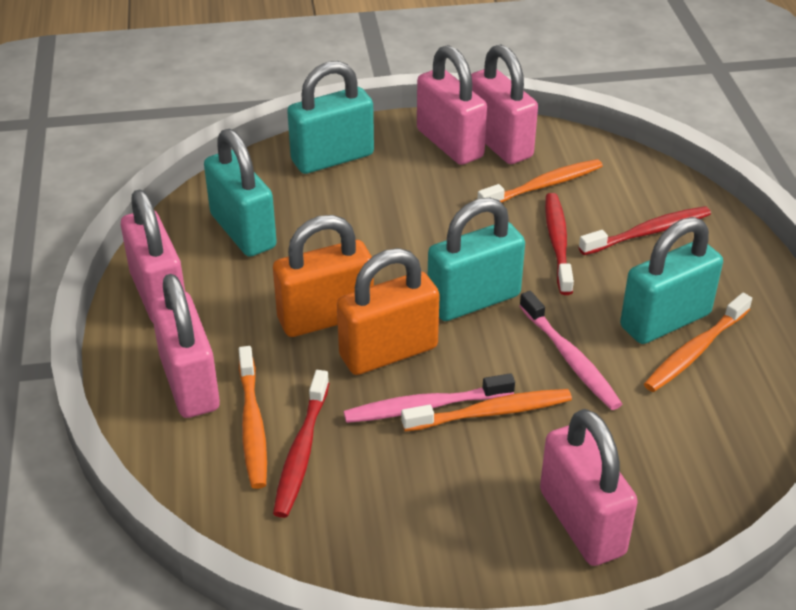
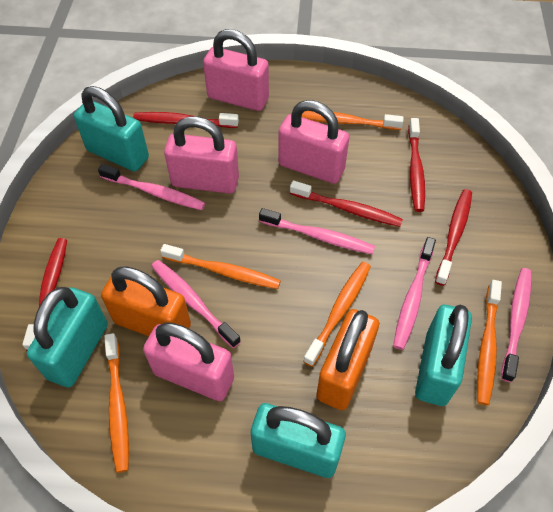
orange toothbrush: [239,346,267,489] [401,389,572,432] [478,159,603,203] [644,293,752,392] = 4 -> [104,333,129,473] [160,244,281,289] [302,111,404,130] [303,262,371,367] [477,280,502,405] = 5
pink padlock: [121,190,185,322] [151,274,220,418] [417,45,487,165] [471,45,538,164] [540,409,638,566] = 5 -> [143,322,234,401] [164,116,239,194] [203,29,269,111] [278,100,350,184] = 4
pink toothbrush: [344,373,515,423] [519,291,622,410] = 2 -> [98,164,205,210] [152,260,241,348] [259,208,375,254] [393,237,436,350] [501,268,531,382] = 5
red toothbrush: [273,370,329,518] [545,193,574,295] [579,206,711,255] = 3 -> [22,238,67,350] [133,112,239,128] [290,181,403,227] [408,118,425,212] [435,189,472,286] = 5

